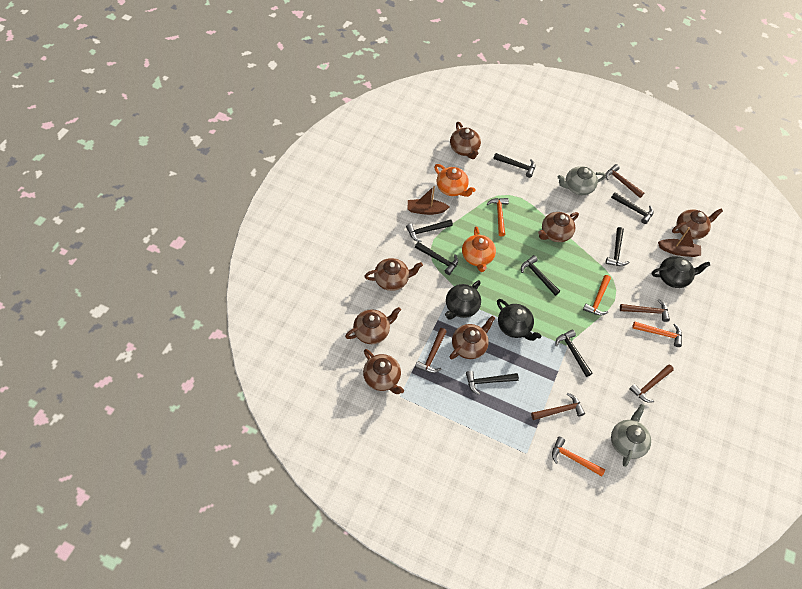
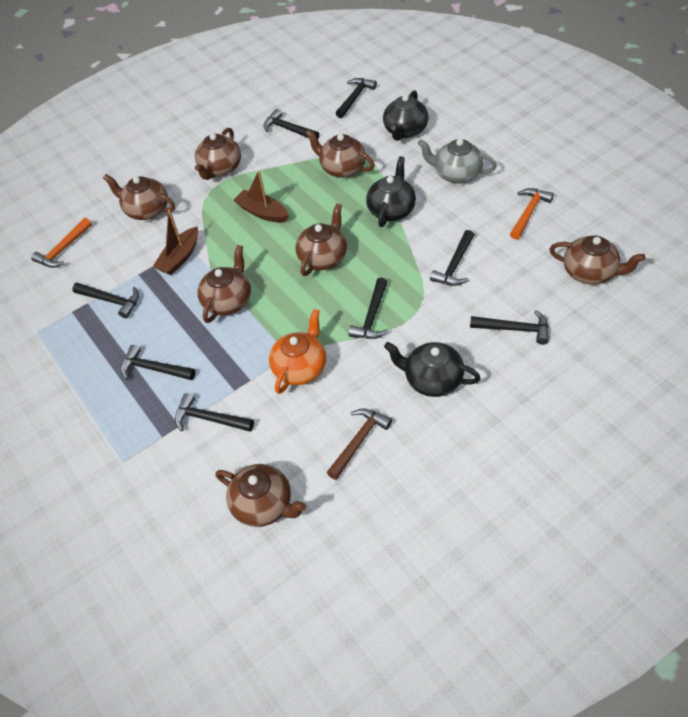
brown hammer: [415,328,447,373] [531,393,585,420] [605,164,644,198] [620,299,670,322] [629,365,674,402] = 5 -> [327,408,392,480] = 1
grey teapot: [557,166,606,195] [611,404,651,467] = 2 -> [418,139,497,184] = 1
orange hammer: [487,198,509,236] [552,437,605,477] [583,275,611,315] [632,322,682,347] = 4 -> [31,218,92,268] [510,188,554,239] = 2
orange teapot: [434,164,475,197] [462,226,496,272] = 2 -> [269,309,326,394] = 1

